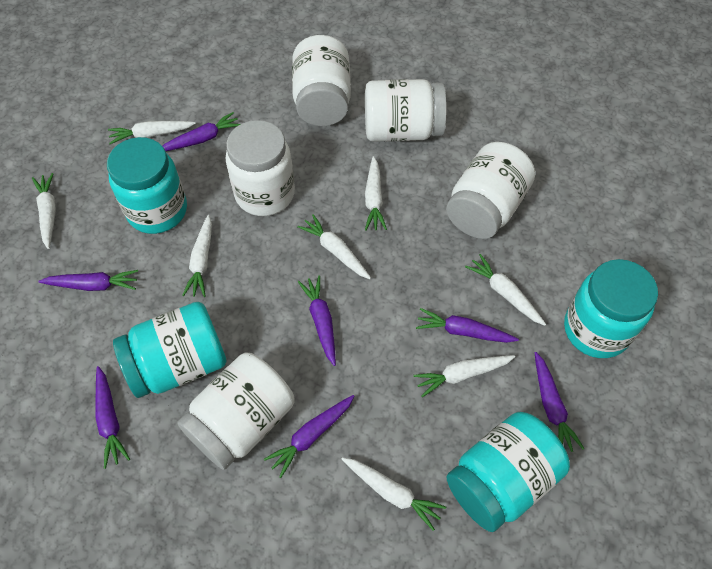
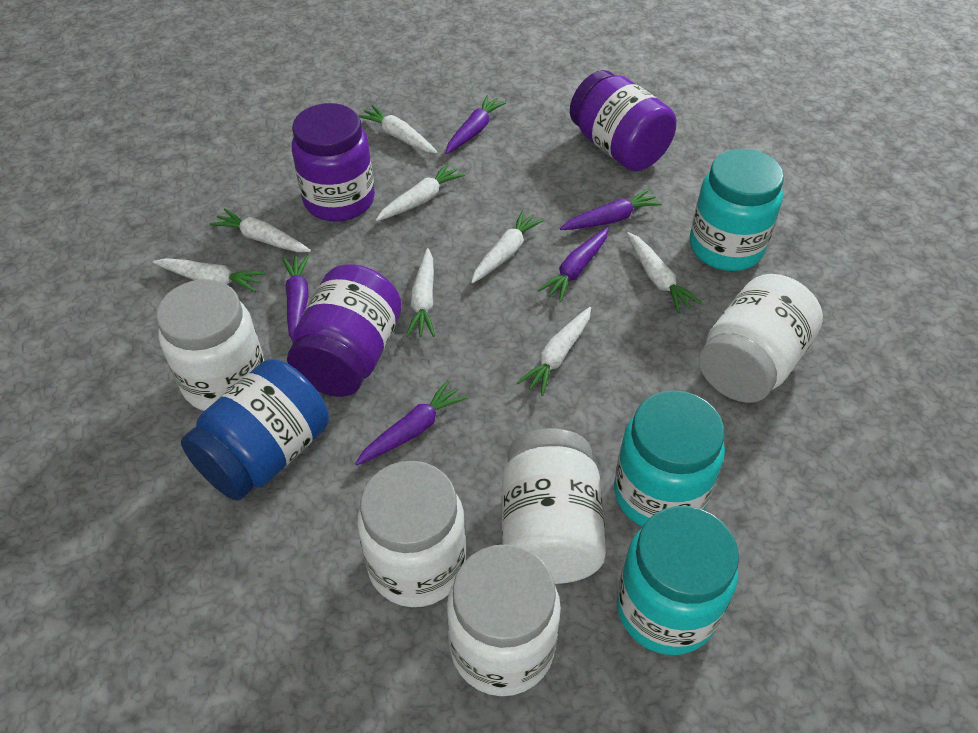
blue jar: none = 0 -> [181,359,329,501] = 1
purple carrot: [38,270,138,291] [96,366,130,469] [163,112,240,151] [264,395,354,478] [298,276,336,366] [416,308,519,343] [535,352,585,452] = 7 -> [282,254,310,340] [355,380,468,465] [445,95,507,154] [538,227,609,302] [560,189,662,230] = 5
purple jar: none = 0 -> [287,264,402,397] [292,103,375,222] [570,70,676,171] = 3
turquoise jar: [107,137,187,234] [113,302,227,398] [447,412,570,532] [564,259,658,358] = 4 -> [614,390,725,527] [616,506,739,655] [690,149,784,271] = 3

